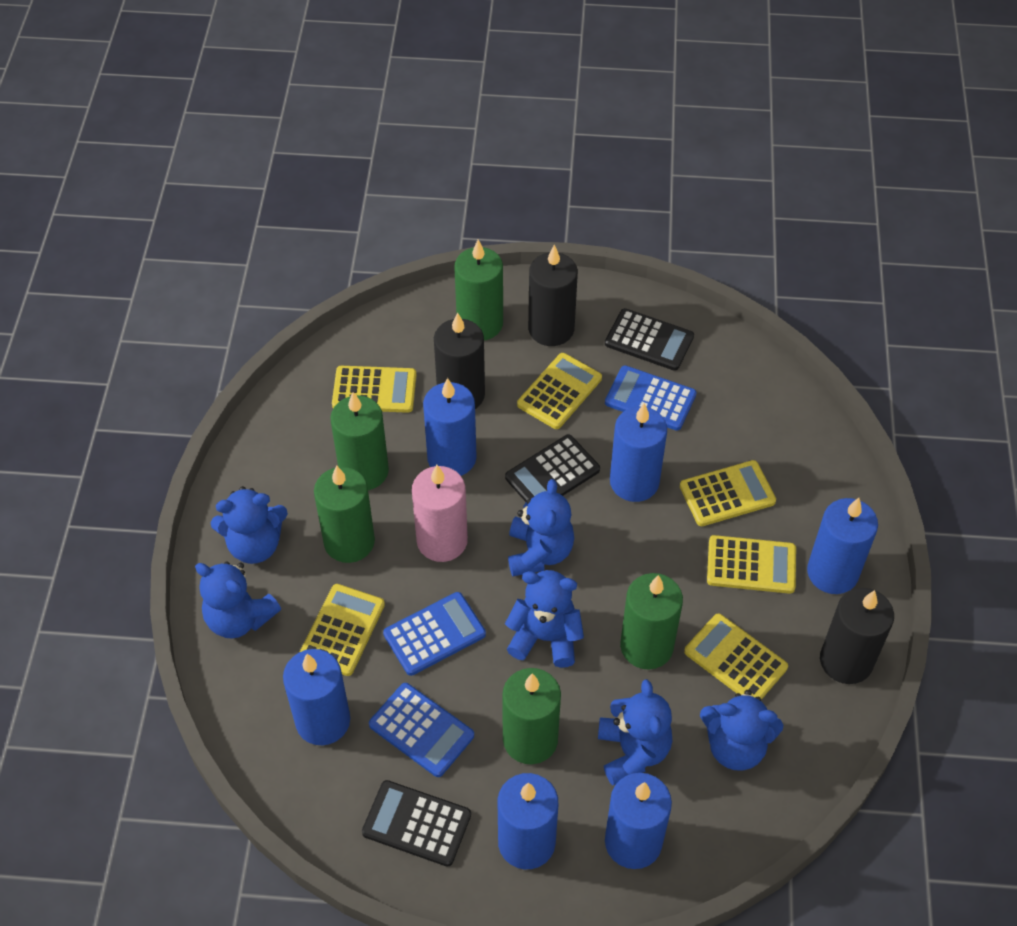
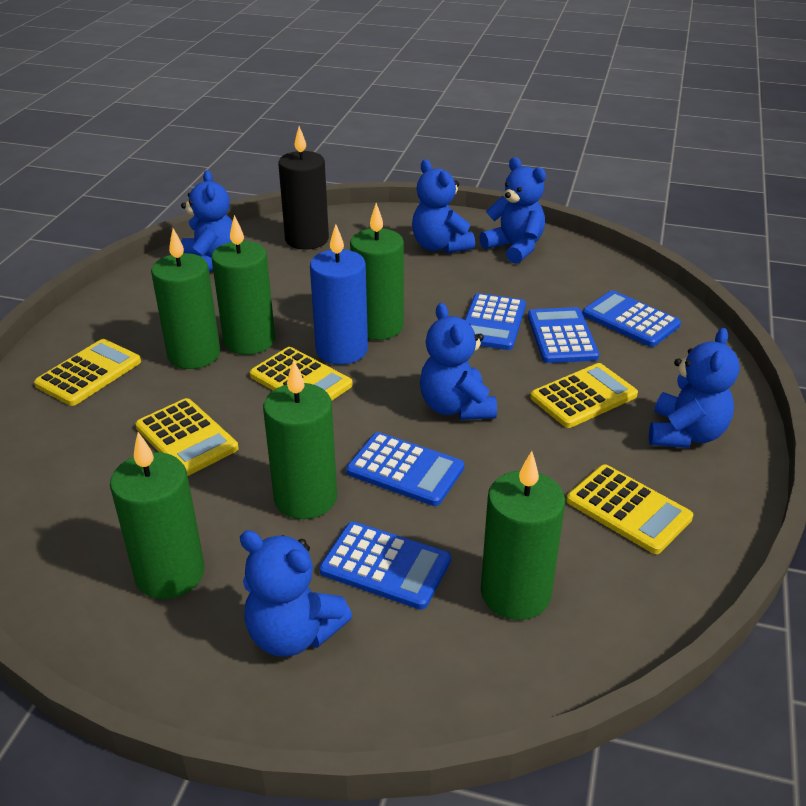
black calculator: [362,780,471,867] [505,435,600,502] [605,308,694,371] = 3 -> none = 0
black candle: [434,313,485,409] [528,244,578,346] [820,588,894,684] = 3 -> [278,126,329,250] = 1
blue calculator: [369,683,474,777] [383,592,486,676] [605,365,697,431] = 3 -> [319,522,451,610] [346,432,464,506] [465,293,526,350] [528,307,599,363] [582,290,681,347] = 5
blue candle: [283,649,350,745] [423,378,477,476] [497,773,558,869] [605,773,672,869] [610,403,667,502] [807,498,878,594] = 6 -> [310,224,368,364] = 1
green candle: [314,466,375,563] [330,392,389,490] [454,240,503,340] [502,668,561,764] [620,573,683,670] = 5 -> [110,432,204,599] [151,229,220,369] [212,215,275,355] [263,360,337,519] [350,203,404,340] [481,451,565,620] = 6
pink candle: [412,465,468,562] = 1 -> none = 0
yellow calculator: [300,584,385,676] [332,366,416,413] [517,353,602,429] [680,460,776,526] [684,613,788,700] [707,535,796,594] = 6 -> [34,339,141,406] [135,398,238,476] [250,347,353,400] [530,363,638,428] [567,464,693,554] = 5

